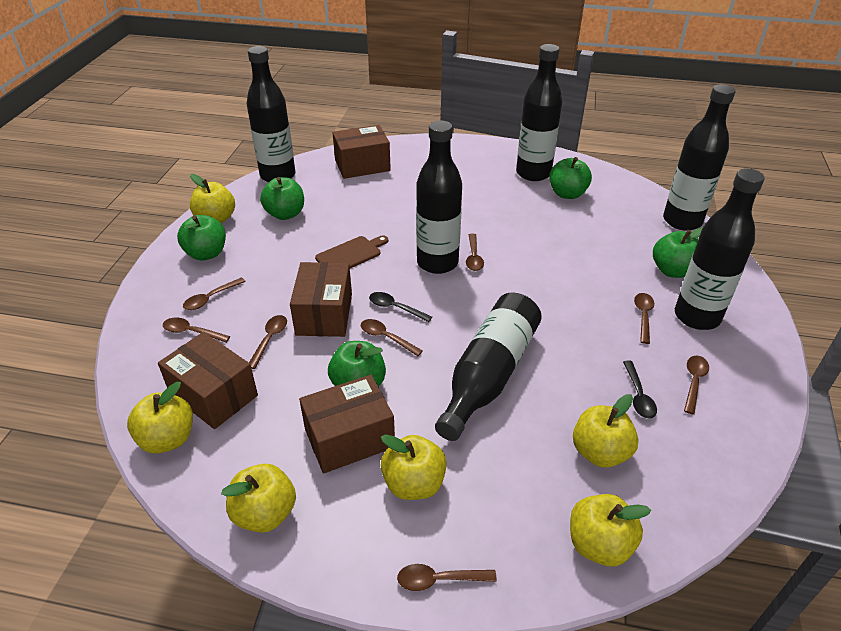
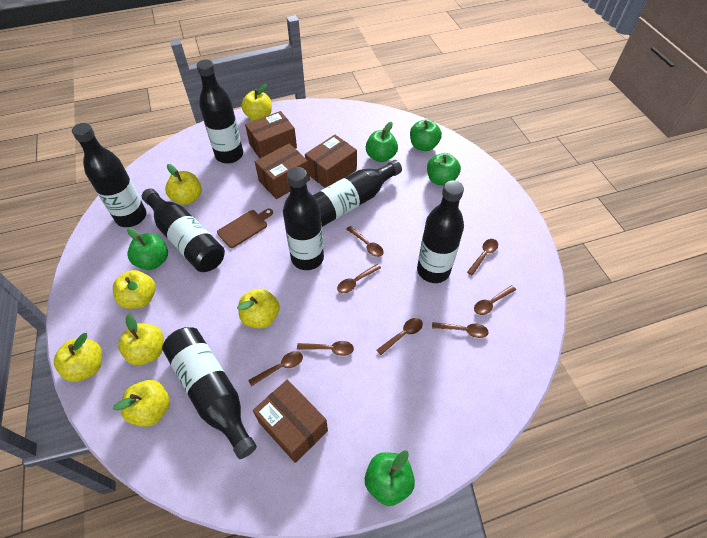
black bottle: [247,46,296,183] [416,120,462,274] [435,292,542,441] [516,44,562,181] [663,84,736,231] [675,168,765,330] = 6 -> [72,123,146,227] [142,188,225,272] [162,327,257,459] [197,60,243,163] [283,167,324,270] [313,160,402,227] [417,180,464,283] = 7
black spoon: [369,292,432,322] [623,360,657,419] = 2 -> none = 0
yellow apple: [127,382,193,454] [190,174,235,223] [221,464,296,533] [381,434,447,500] [570,494,651,566] [573,394,638,468] = 6 -> [54,333,102,382] [113,270,156,309] [113,380,170,427] [118,314,164,365] [165,164,202,205] [237,289,280,328] [241,84,272,121] = 7

